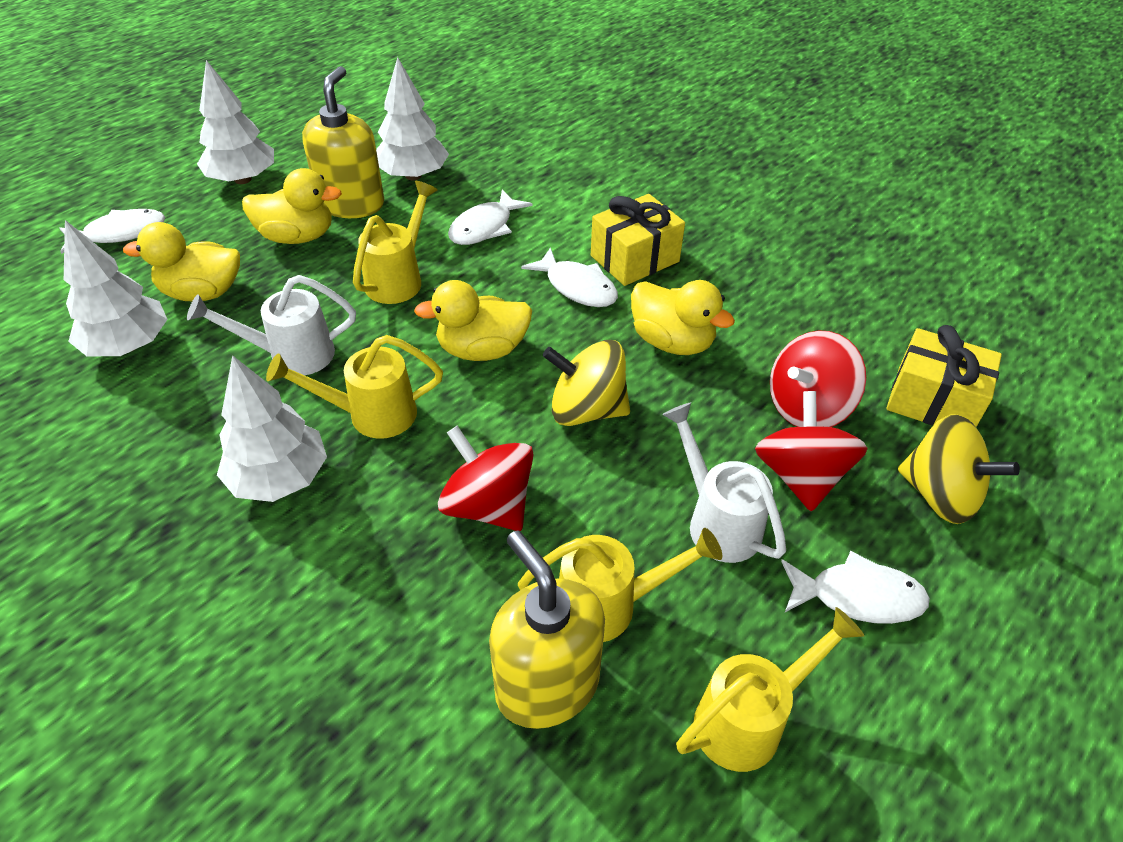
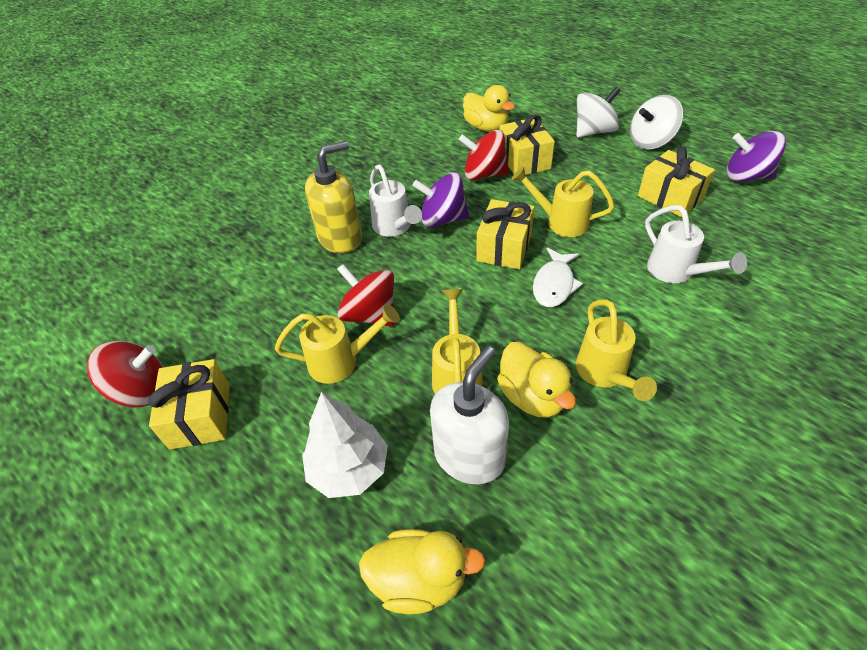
purple spinning top: none = 0 -> [412,173,469,228] [727,131,786,182] = 2
white fish: [60,209,165,254] [448,189,532,245] [521,247,618,307] [781,551,930,624] = 4 -> [533,248,583,307] = 1
white soap dispenser: none = 0 -> [430,346,509,484] = 1
white spinning top: none = 0 -> [576,87,621,138] [630,95,683,149] = 2
white tree: [64,220,168,356] [197,60,274,184] [217,355,327,502] [376,57,449,180] = 4 -> [302,392,388,498] = 1
yellow duck: [123,222,240,301] [242,168,342,244] [414,280,532,361] [631,280,735,355] = 4 -> [359,529,485,614] [463,85,515,132] [497,342,576,418] = 3
yellow gift: [591,194,685,286] [886,325,1002,427] = 2 -> [148,359,229,450] [476,199,535,269] [500,114,555,175] [638,146,715,217] = 4
yellow soap dispenser: [302,66,384,218] [489,530,605,729] = 2 -> [305,141,362,253] = 1
yellow spinning top: [543,340,630,426] [898,414,1020,524] = 2 -> none = 0

